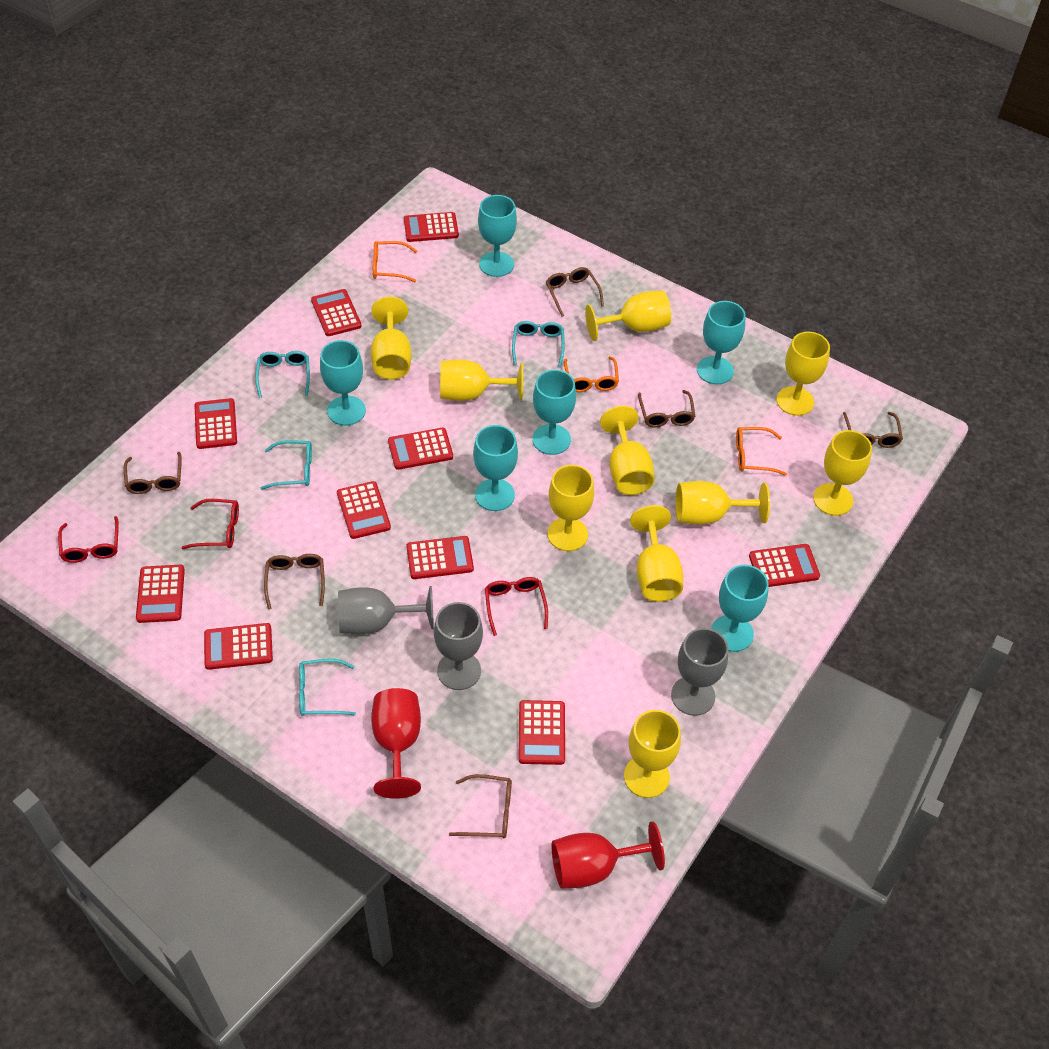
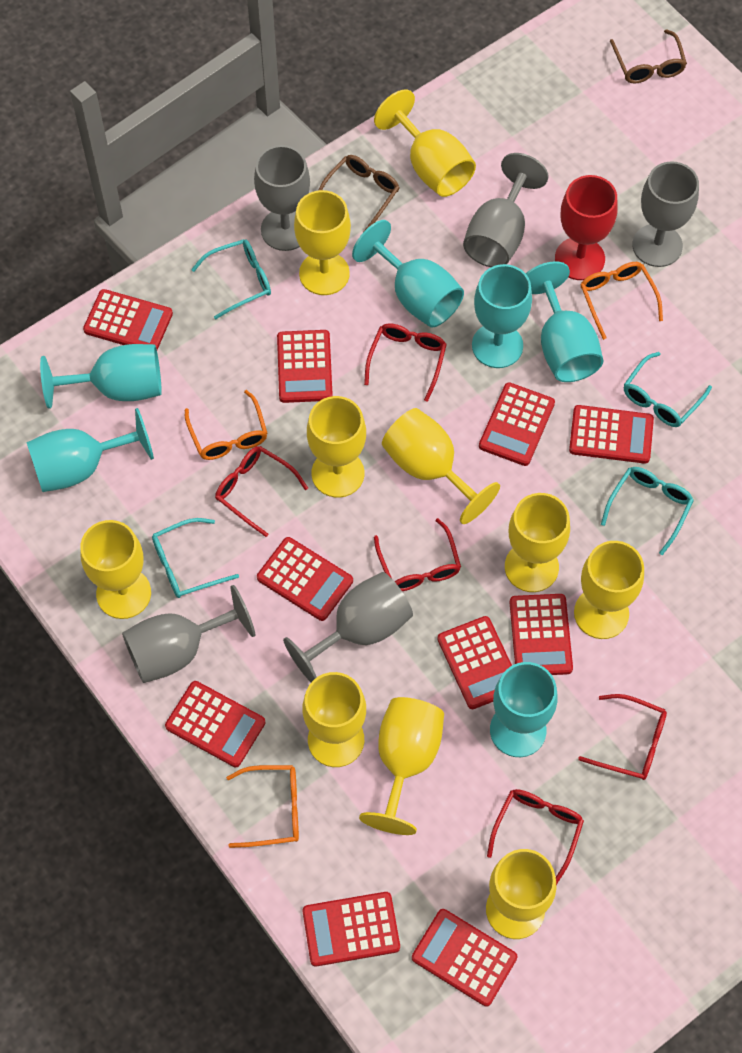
brown glasses: [124,452,182,494] [264,554,325,609] [449,774,512,838] [546,267,604,317] [638,390,695,427] [843,412,903,448] = 6 -> [318,155,400,231] [610,29,687,84] = 2
grey goblet: [338,586,434,634] [434,602,483,690] [671,628,728,716] = 3 -> [122,585,255,683] [254,145,310,251] [283,572,413,682] [463,153,549,267] [632,161,699,267] = 5
red glasses: [58,516,119,563] [182,499,239,549] [485,577,548,636] = 3 -> [215,446,308,537] [364,323,447,402] [374,518,461,591] [487,789,584,885] [578,694,667,780] = 5
red goblet: [371,688,421,799] [552,821,665,889] = 2 -> [555,175,618,280] = 1

